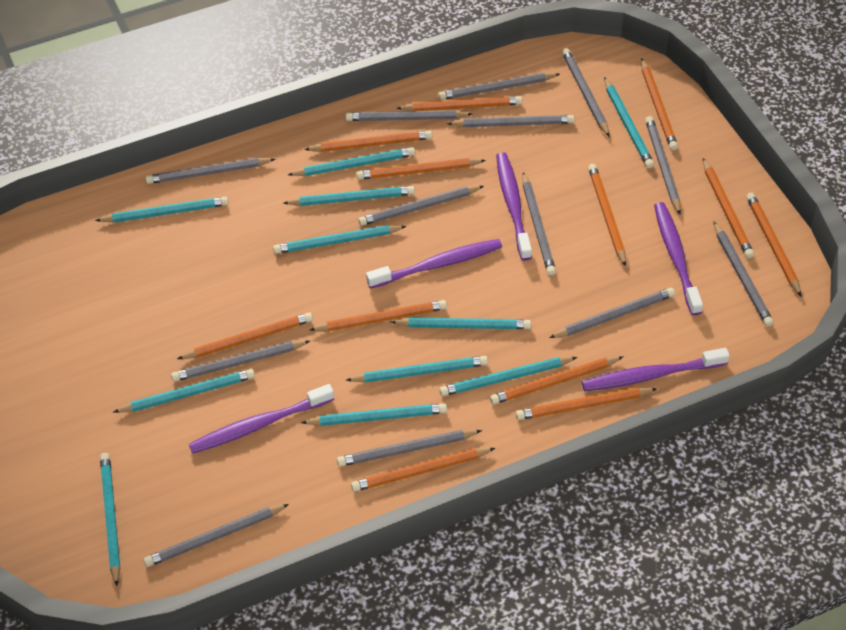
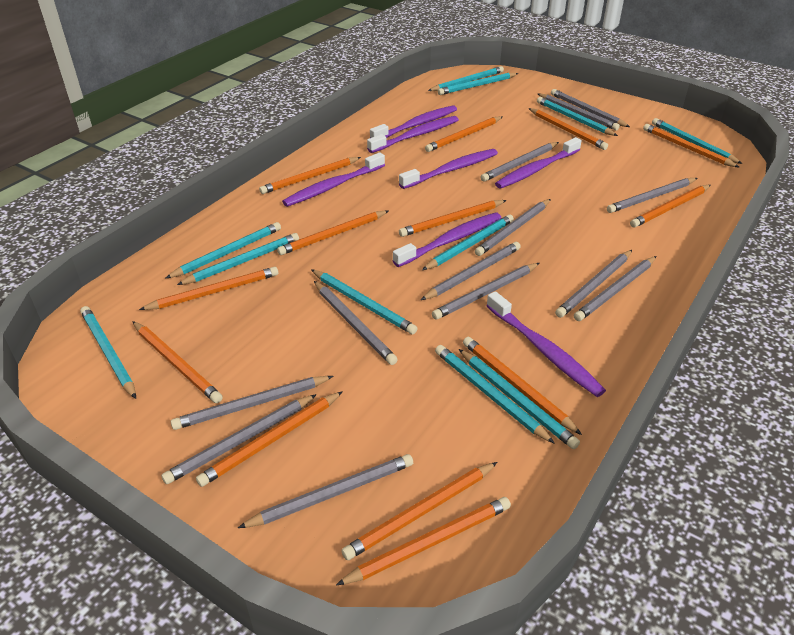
orange pencil: [177,313,313,359] [304,130,432,152] [309,300,447,331] [351,448,495,492] [356,158,486,180] [396,96,523,111] [490,356,623,405] [516,387,657,420] [588,164,626,267] [641,58,678,150] [703,158,754,258] [746,193,802,297] = 12 -> [132,321,223,403] [139,267,278,310] [196,391,343,487] [259,157,361,194] [277,211,388,255] [336,497,511,585] [341,462,497,560] [399,200,507,237] [425,116,503,152] [463,337,582,435] [528,108,608,150] [630,185,711,228] [643,124,740,168] = 13
purple toothbrush: [189,384,334,454] [366,239,502,288] [496,152,532,261] [582,348,730,391] [654,202,703,315] = 5 -> [282,152,385,207] [367,116,459,153] [370,105,457,138] [393,212,501,267] [399,149,498,189] [486,291,606,397] [495,137,582,189] = 7

